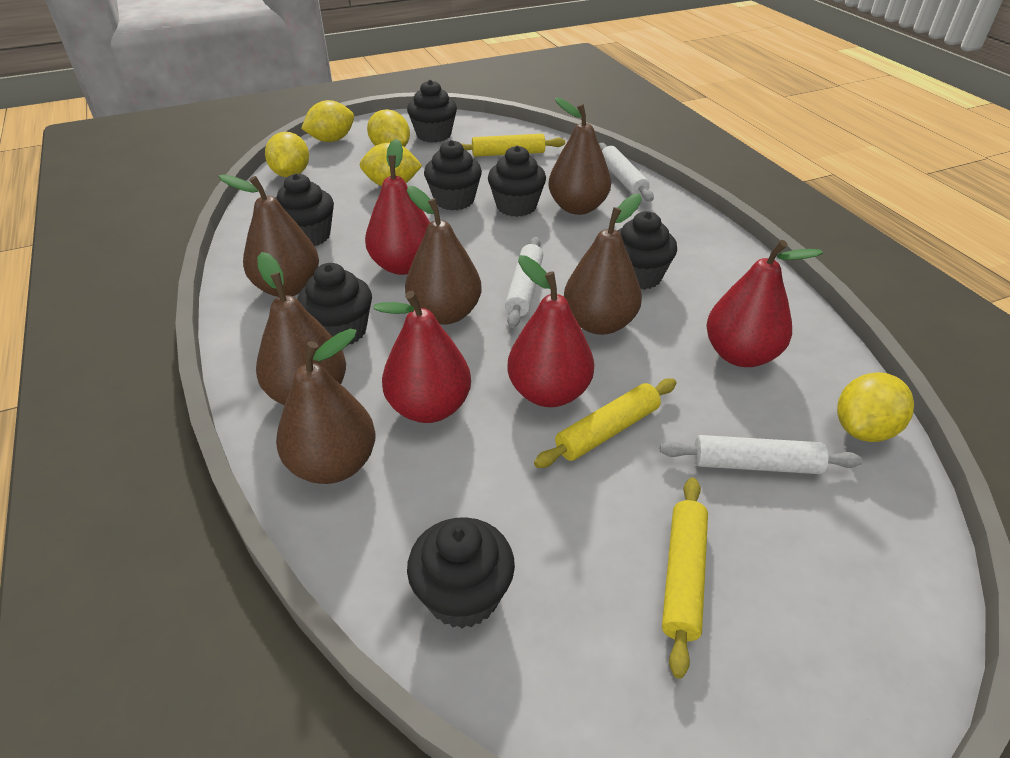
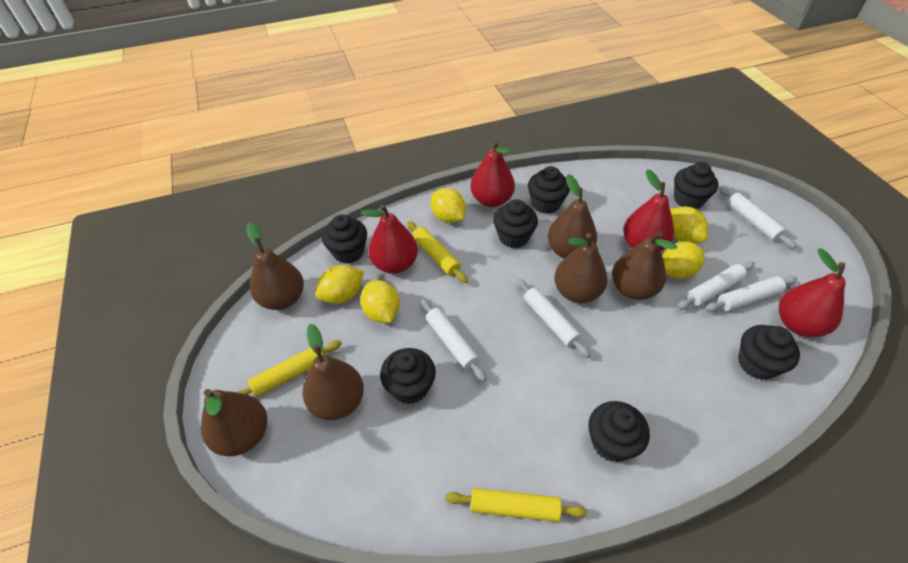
white rolling pin: [505,237,543,328] [599,143,654,201] [660,435,862,474] = 3 -> [420,299,487,382] [516,279,590,358] [677,262,755,310] [705,276,797,312] [719,187,796,249] = 5

